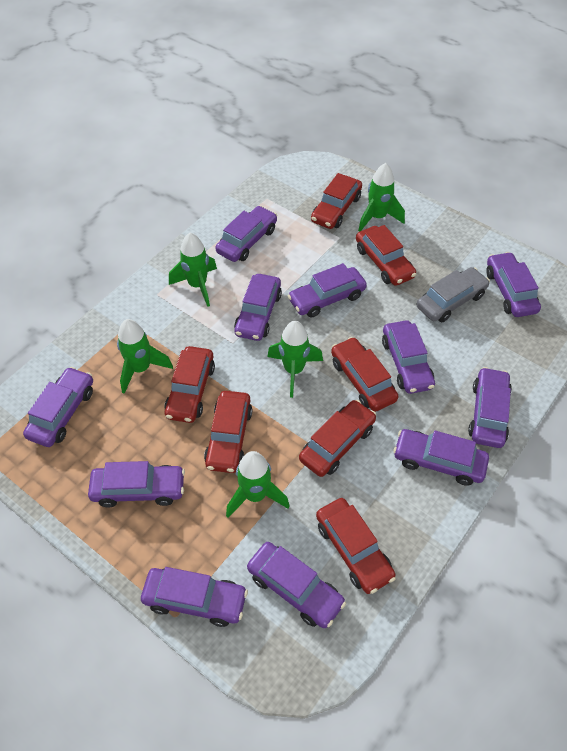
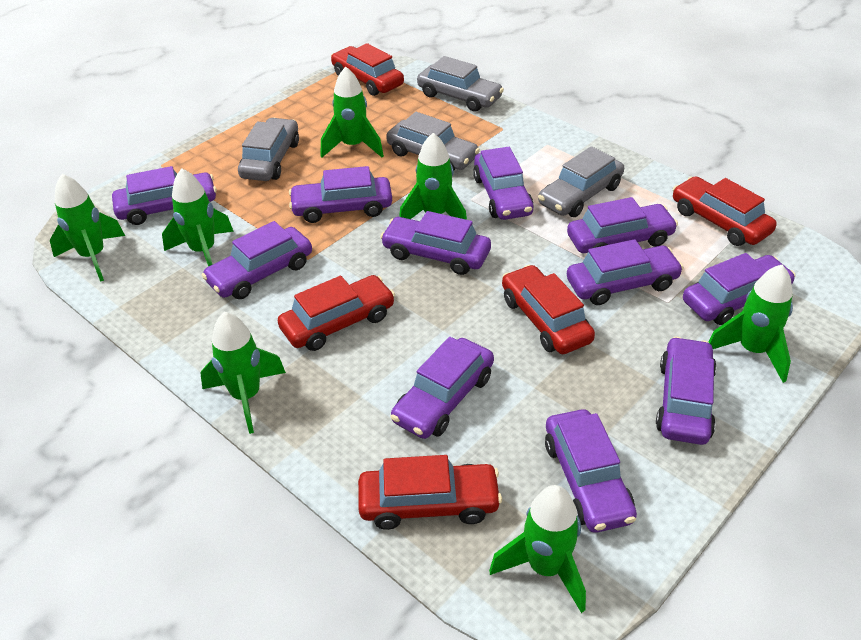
green rocket: [117,319,173,394] [169,233,217,307] [226,451,289,518] [267,321,323,398] [358,163,405,232] = 5 -> [50,174,125,282] [162,168,234,267] [200,312,286,434] [321,67,384,158] [399,133,467,220] [489,485,586,613] [709,265,793,383] = 7
grey car: [417,267,490,322] = 1 -> [238,118,299,181] [386,112,480,171] [417,56,504,112] [538,146,624,217] = 4
red car: [164,346,215,423] [204,391,252,473] [299,400,376,477] [311,173,362,229] [316,498,396,594] [331,337,398,412] [356,225,416,286] = 7 -> [278,275,395,351] [331,43,404,96] [358,455,502,530] [502,265,595,354] [673,176,777,246] = 5

